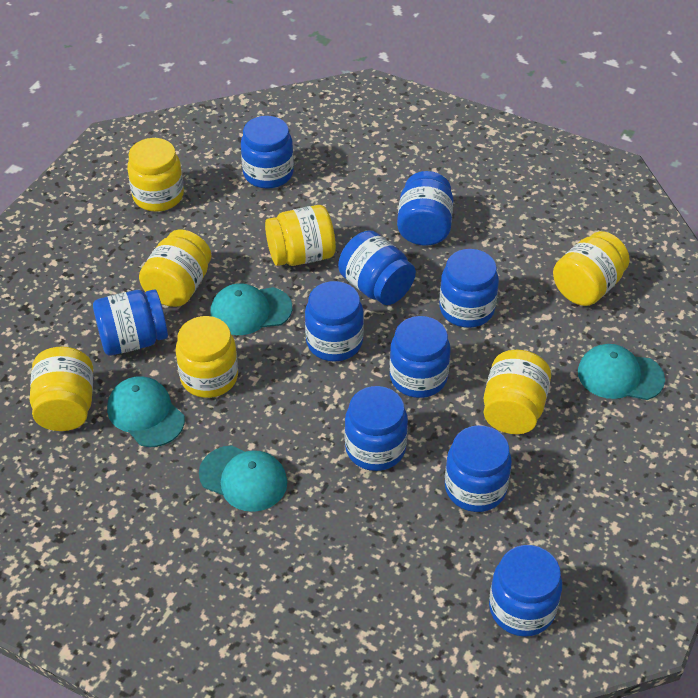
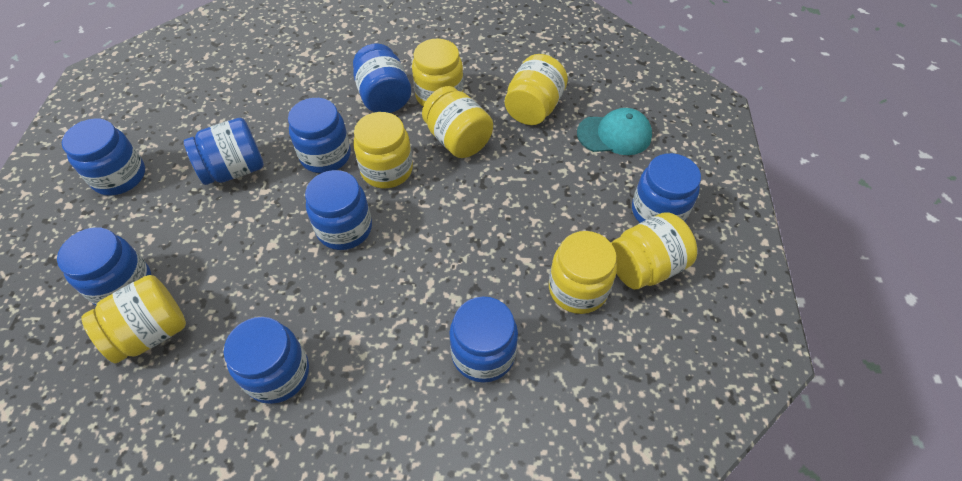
blue jar: [93,289,168,355] [241,116,294,189] [305,281,364,362] [338,230,416,305] [345,386,408,471] [389,316,450,398] [397,171,453,246] [439,249,499,328] [445,425,512,512] [489,545,562,637] = 10 -> [57,227,151,306] [62,118,145,196] [184,118,264,185] [224,317,309,404] [288,98,351,173] [305,170,372,250] [353,44,411,113] [449,296,518,383] [632,153,701,223] = 9
turquoise cap: [107,376,185,447] [199,445,287,512] [210,283,292,335] [578,344,665,400] = 4 -> [577,108,652,155] = 1

